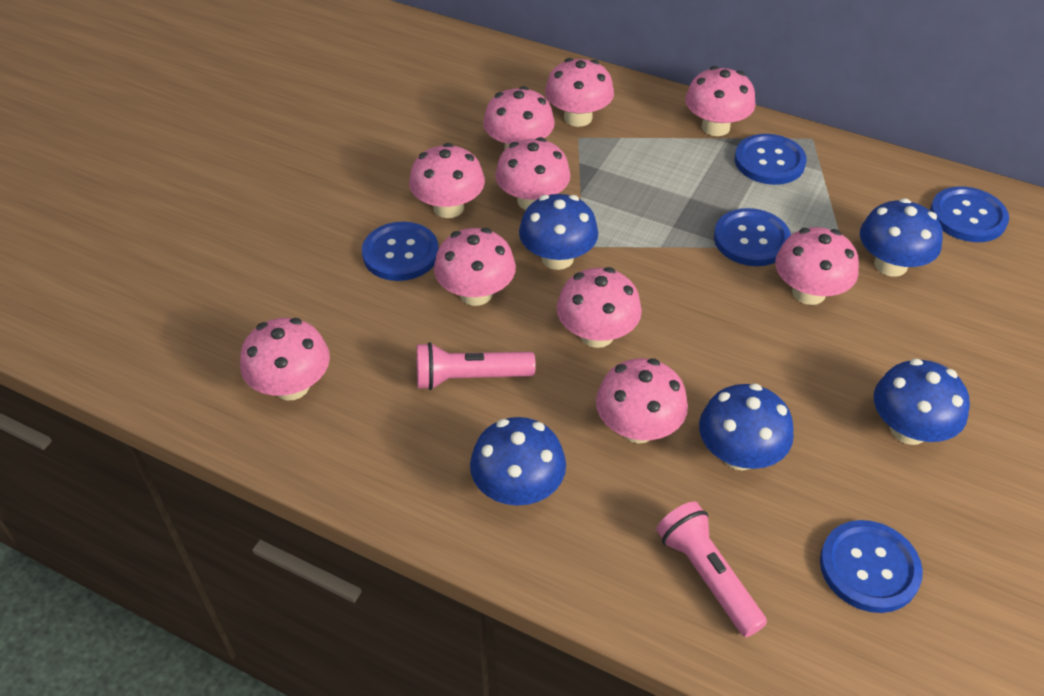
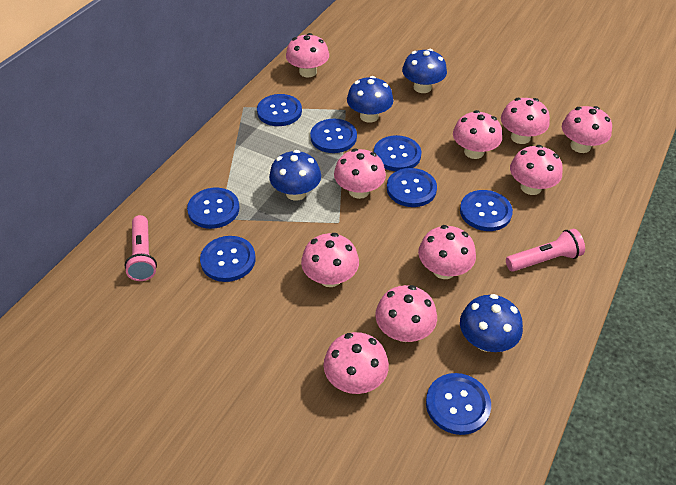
blue button: [362,222,439,281] [714,208,791,266] [735,134,807,185] [820,520,923,613] [930,186,1009,242] = 5 -> [187,188,240,229] [200,236,256,282] [257,94,302,126] [310,119,357,153] [374,135,422,171] [387,168,437,207] [426,373,491,435] [460,190,513,231] = 8
blue mushroom: [470,417,566,506] [519,194,598,270] [699,383,794,471] [860,198,943,277] [874,359,970,445] = 5 -> [269,150,321,201] [347,76,393,123] [402,49,447,93] [460,294,523,352] = 4

